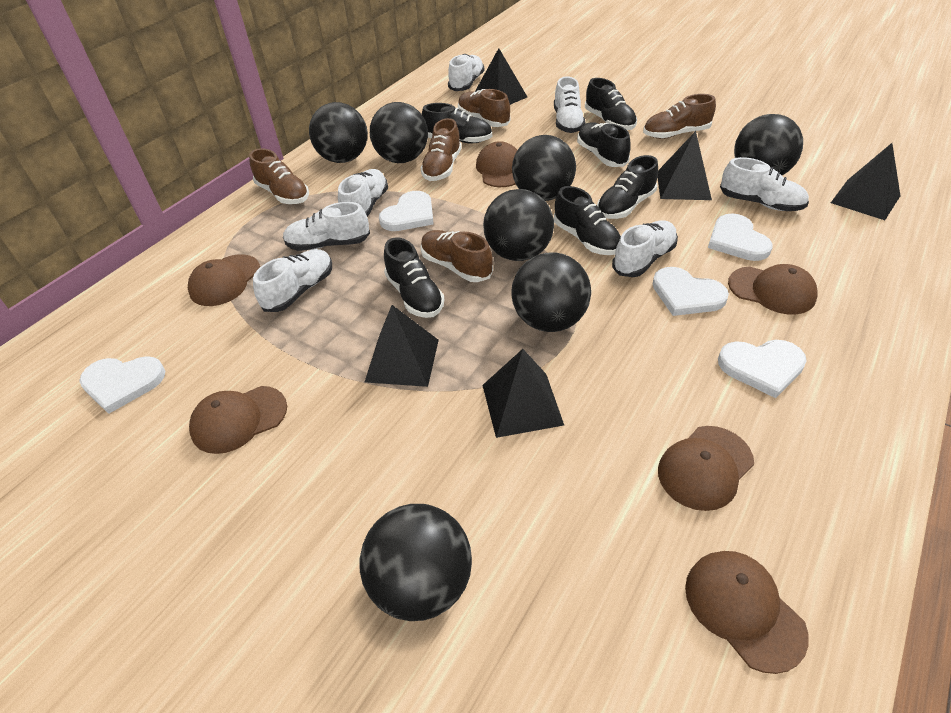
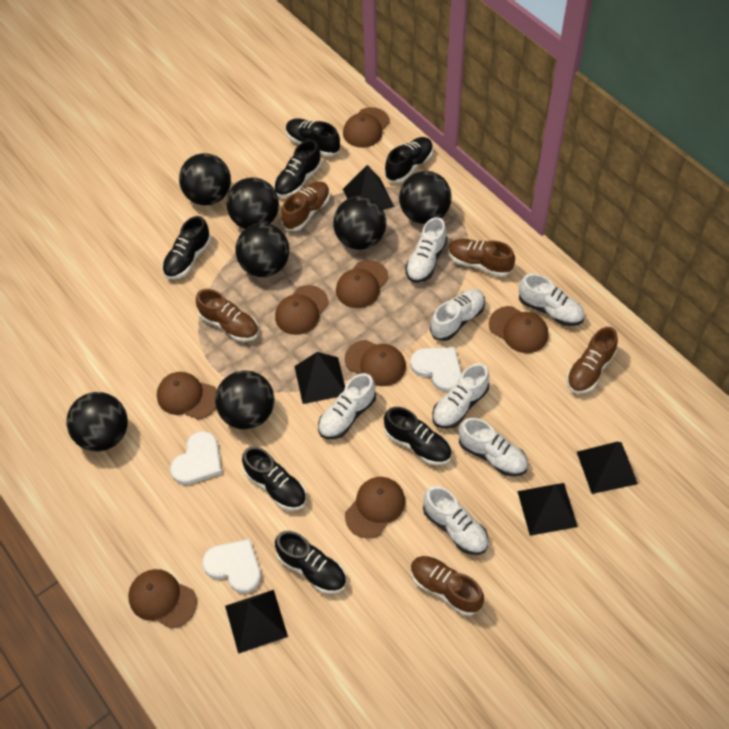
black shoe: [384,237,444,318] [422,103,492,143] [554,186,621,255] [577,122,631,167] [585,78,637,130] [597,155,658,219] = 6 -> [162,216,211,279] [242,447,307,510] [274,140,322,198] [275,531,346,594] [286,118,340,156] [384,407,452,465] [385,137,433,183] = 7
brown cap: [188,254,260,306] [189,386,287,454] [476,141,517,187] [658,426,754,511] [685,551,809,674] [728,264,818,314] = 6 -> [128,569,197,629] [157,372,217,419] [275,285,328,335] [336,260,388,308] [343,107,390,148] [345,340,406,386] [345,477,405,538] [489,306,549,353] = 8
white heart: [79,356,165,414] [379,191,434,231] [653,267,729,316] [708,213,773,261] [718,340,807,398] = 5 -> [170,431,222,485] [202,539,261,593] [410,347,462,392] = 3

